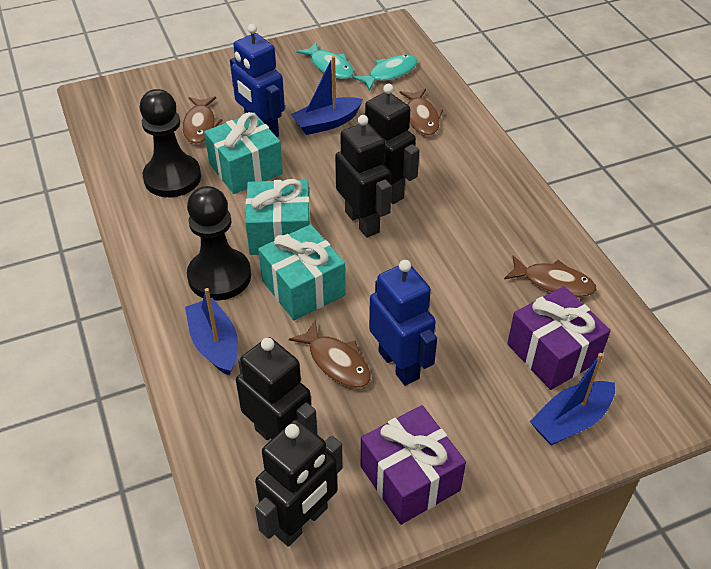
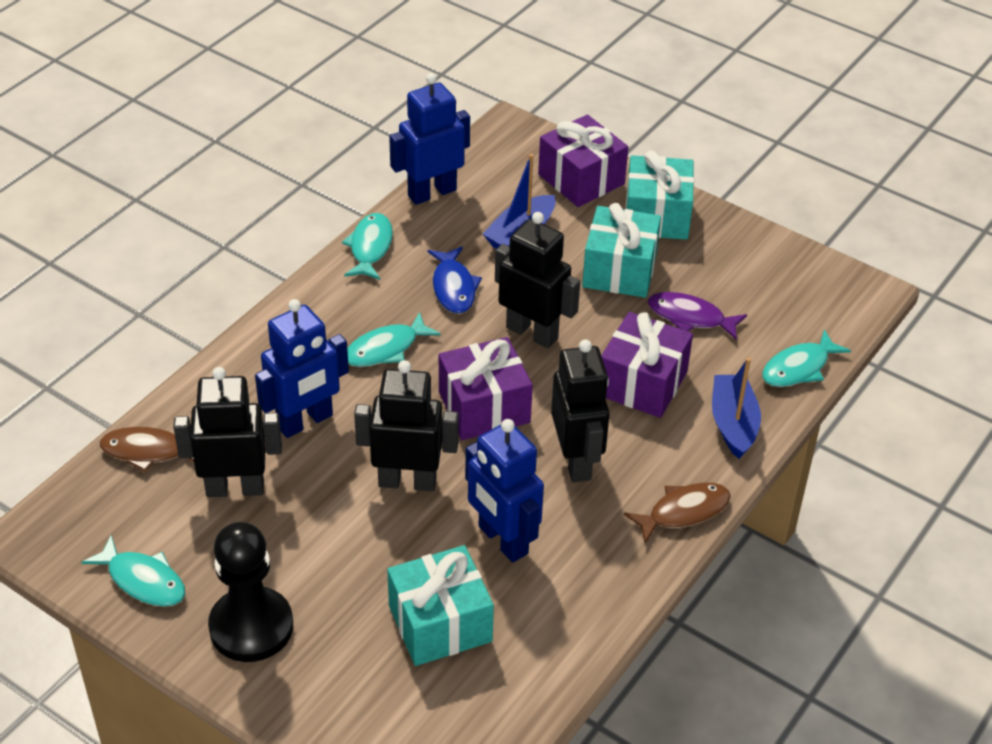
black pawn: [140,89,201,197] [187,186,251,300] = 2 -> [208,522,293,662] = 1
blue boat: [185,288,238,376] [291,56,363,135] [530,353,615,446] = 3 -> [483,154,556,249] [712,358,761,459] = 2
blue fish: none = 0 -> [428,247,482,314] = 1
blue robot: [230,24,285,137] [369,260,437,386] = 2 -> [255,299,349,438] [389,73,470,205] [465,419,544,562] = 3
brown fish: [182,96,223,144] [289,321,371,388] [400,88,443,136] [504,255,597,298] = 4 -> [100,427,194,472] [624,483,731,543] = 2
purple fish: none = 0 -> [648,292,747,340] = 1
purple gift: [361,405,466,525] [507,286,611,390] = 2 -> [439,337,533,440] [538,115,628,207] [601,312,693,418] = 3
turquoise fish: [296,42,354,79] [353,54,418,91] = 2 -> [81,535,185,607] [342,213,393,280] [347,312,441,367] [762,329,851,387] = 4

